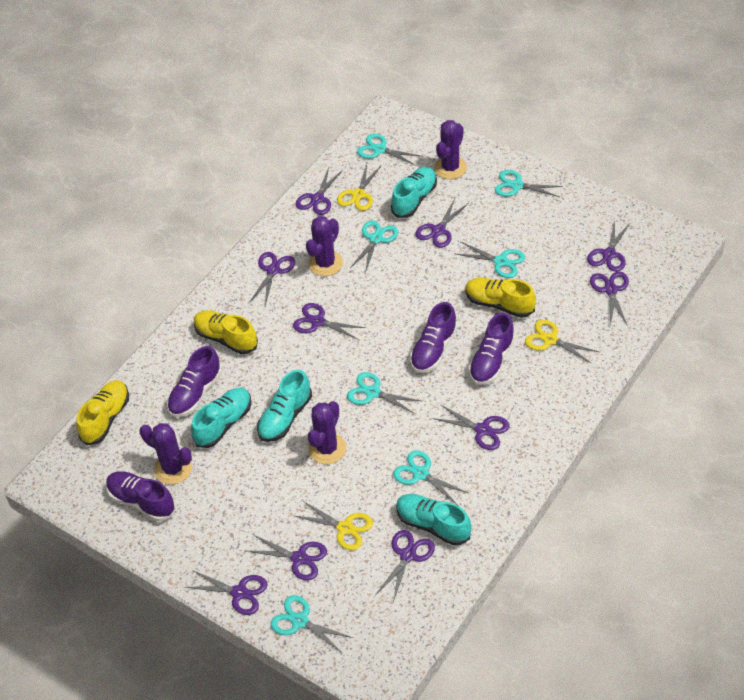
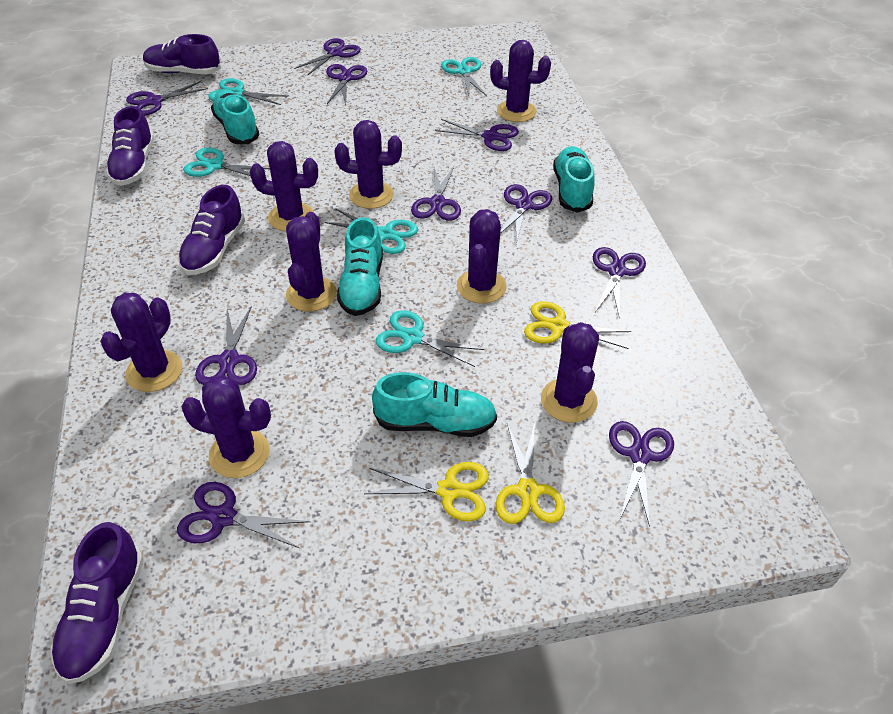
purple cactus: [140,423,192,485] [306,216,343,276] [308,401,346,464] [434,120,467,179] = 4 -> [100,293,182,392] [181,375,271,478] [250,141,318,231] [286,212,337,312] [334,120,402,209] [457,209,507,304] [490,40,551,122] [541,322,599,423] = 8
turquoise scissors: [270,595,353,653] [347,372,421,414] [350,220,398,273] [357,134,421,166] [393,450,468,505] [456,242,525,278] [495,170,563,197] = 7 -> [184,148,270,177] [208,78,288,105] [324,208,418,254] [376,310,485,367] [441,57,487,96] = 5
yellow shoe: [76,380,129,445] [194,310,258,354] [465,278,536,318] = 3 -> none = 0

